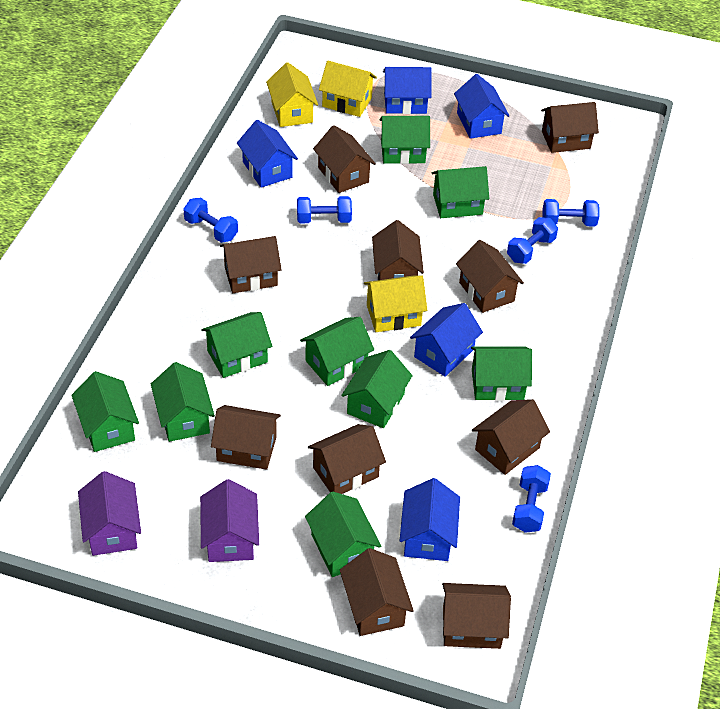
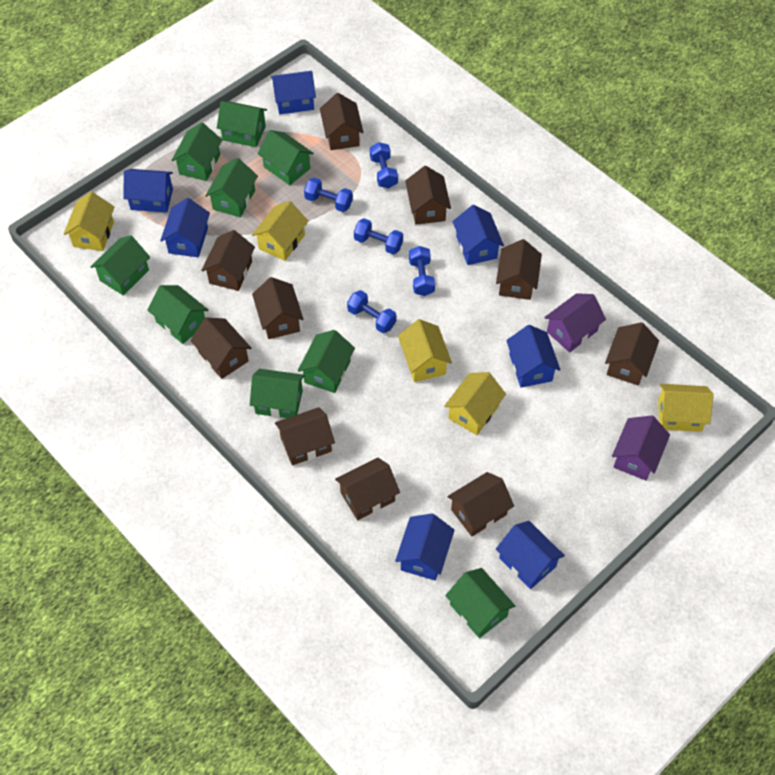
blue house: [237,120,298,188] [383,67,432,114] [400,478,460,561] [410,303,483,377] [454,74,510,139] = 5 -> [123,169,173,213] [160,198,210,257] [271,71,316,114] [395,514,455,580] [453,205,504,265] [496,521,565,589] [506,325,560,388] = 7
yellow house: [266,62,318,127] [319,61,377,117] [364,275,427,332] = 3 -> [64,192,114,251] [252,201,308,261] [398,319,452,382] [444,372,506,435] [658,384,714,432] = 5

